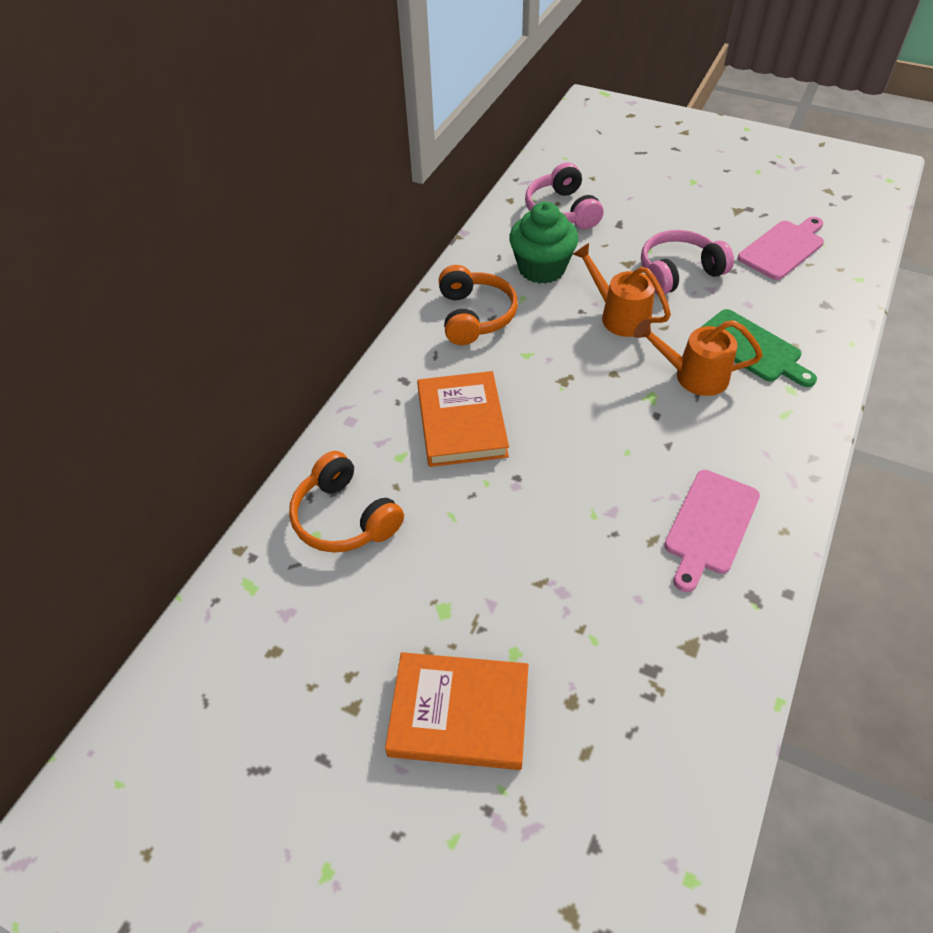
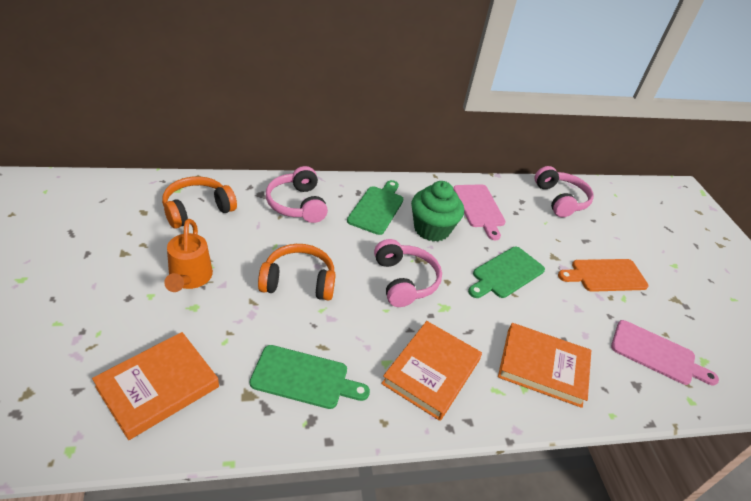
green cutting board: [700,309,817,387] = 1 -> [250,345,370,409] [347,180,403,235] [468,247,545,298] = 3
orange book: [385,652,529,770] [417,371,509,467] = 2 -> [92,332,219,440] [381,321,482,421] [498,323,591,408] = 3
orange cutting board: none = 0 -> [558,259,649,292] = 1
orange watering can: [573,243,671,337] [633,319,763,396] = 2 -> [164,219,213,292] = 1
pink headphones: [525,162,603,229] [641,230,734,295] = 2 -> [266,166,328,223] [374,239,442,307] [535,166,594,217] = 3

